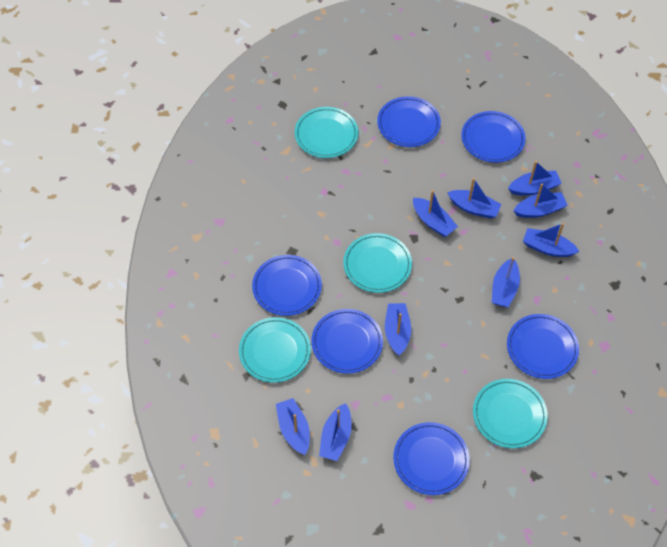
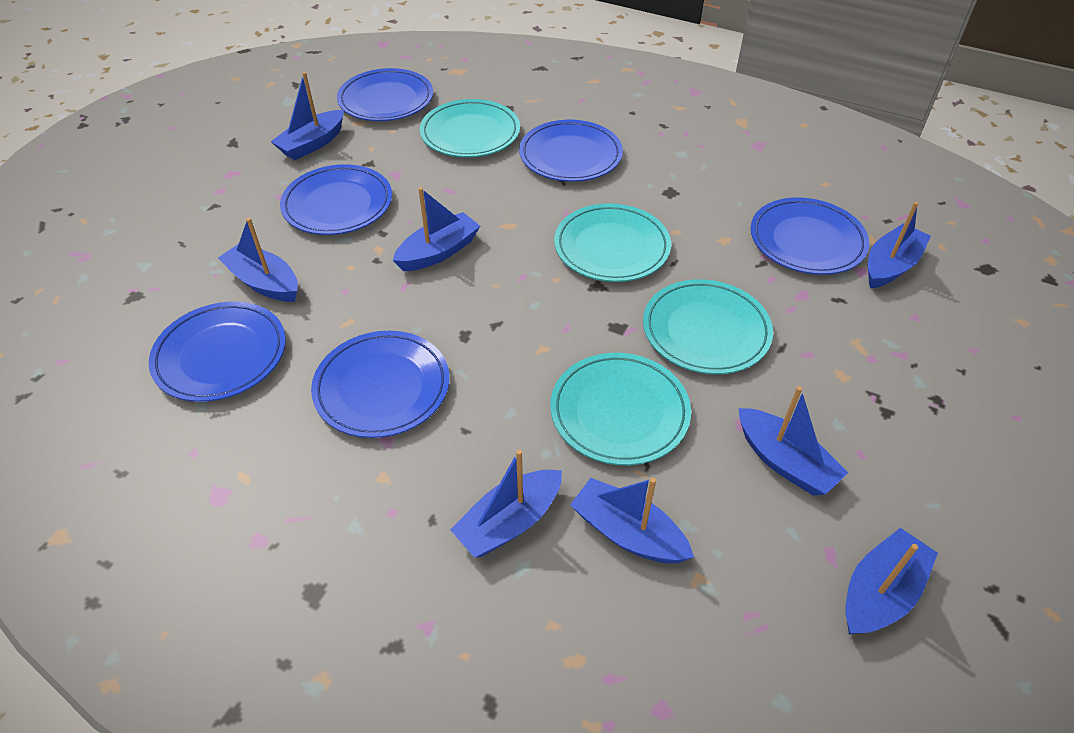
blue boat: [276,398,310,455] [319,403,352,461] [385,303,411,356] [413,190,458,237] [447,178,501,219] [492,257,520,307] [508,161,562,196] [514,183,568,218] [523,223,579,257] = 9 -> [218,218,298,302] [271,72,344,160] [393,187,480,271] [450,449,562,558] [570,478,694,563] [738,386,848,496] [846,528,938,635] [868,202,931,288] = 8

